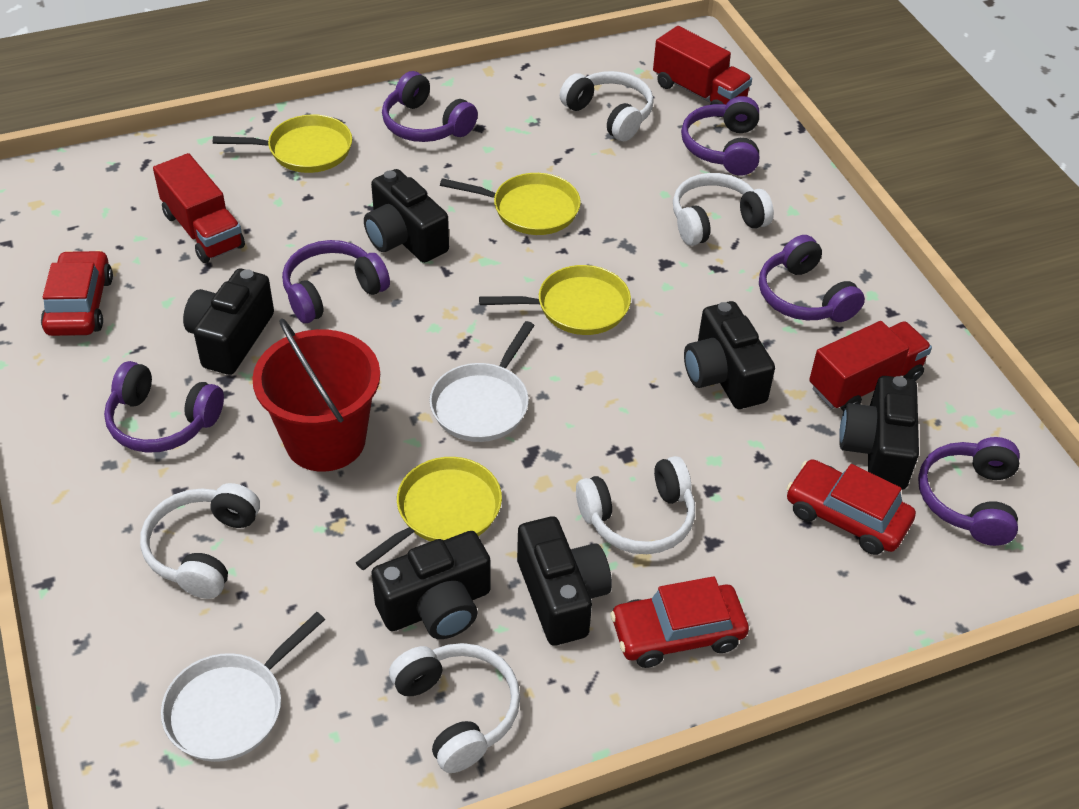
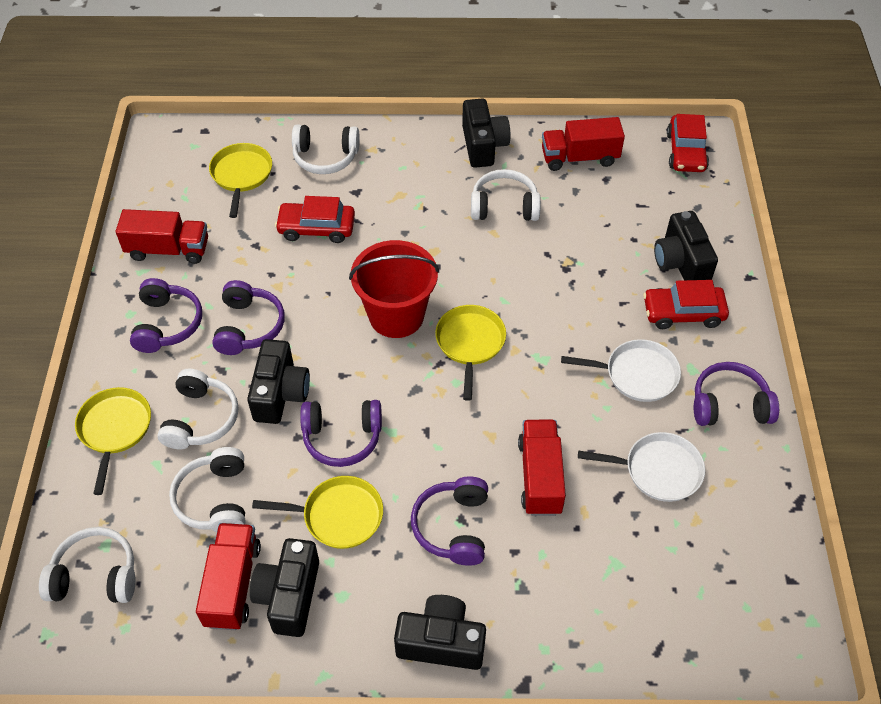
black camera: [183,269,274,375] [364,169,449,263] [371,531,491,639] [517,517,612,645] [684,301,775,409] [839,376,919,490] = 6 -> [247,339,310,424] [250,538,319,637] [394,595,486,670] [462,99,510,168] [654,211,718,280] = 5
purple headphones: [104,361,224,453] [282,240,390,323] [382,71,478,142] [681,96,759,176] [759,235,865,322] [918,437,1020,546] = 6 -> [130,278,202,353] [212,280,285,355] [300,400,382,467] [411,476,488,566] [694,362,779,426] = 5
red truck: [153,153,245,263] [653,26,752,105] [809,321,932,411] = 3 -> [116,209,208,264] [196,523,261,630] [518,420,566,516] [542,117,625,171] = 4

